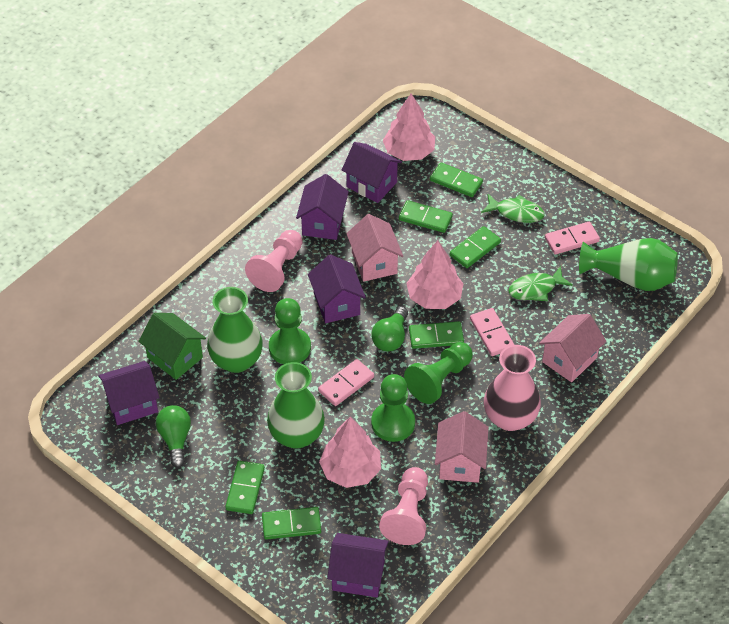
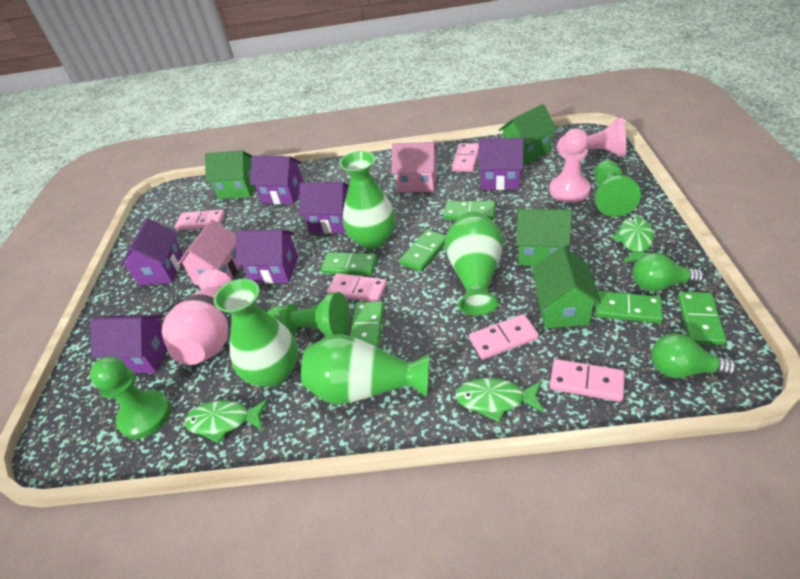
green fish: [481,194,545,223] [508,266,573,301] = 2 -> [185,399,268,443] [455,378,544,423] [611,216,654,263] = 3
green house: [138,313,206,380] = 1 -> [205,151,255,199] [498,104,557,165] [516,209,572,266] [532,246,601,328] = 4
green vase: [207,287,263,373] [267,362,325,449] [579,238,678,291] = 3 -> [214,279,298,387] [301,334,429,404] [339,151,396,249] [445,211,503,316] = 4
pink domino: [318,359,374,406] [470,308,514,356] [545,222,600,255] = 3 -> [175,210,225,230] [327,273,387,302] [451,143,479,172] [469,314,539,359] [550,359,625,402] = 5
pink house: [346,214,403,282] [435,411,489,483] [539,314,606,382] = 3 -> [177,219,240,285] [392,142,438,192] = 2
pink tree: [319,417,381,488] [383,93,435,161] [406,240,464,309] = 3 -> none = 0
purple house: [98,361,159,425] [296,174,349,240] [308,254,366,323] [327,533,389,597] [342,142,402,203] = 5 -> [90,315,167,373] [119,218,183,285] [236,230,298,284] [250,156,303,204] [299,182,349,234] [478,138,524,190] = 6

